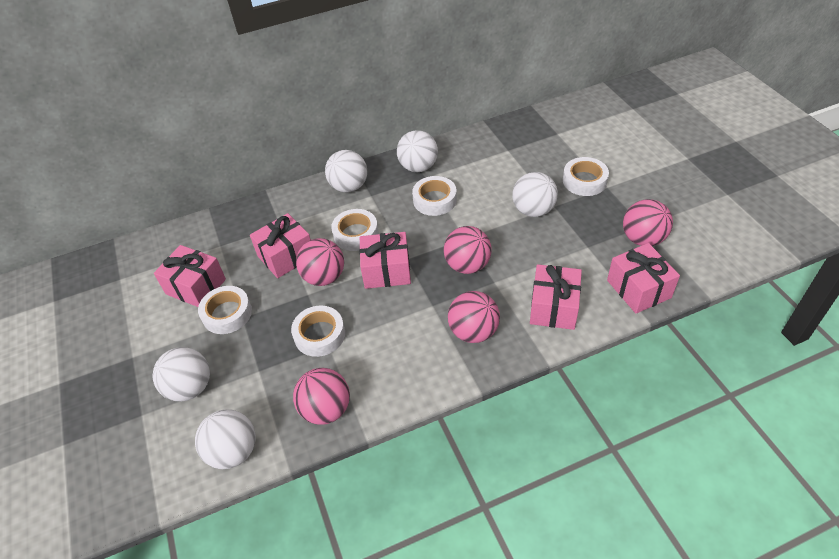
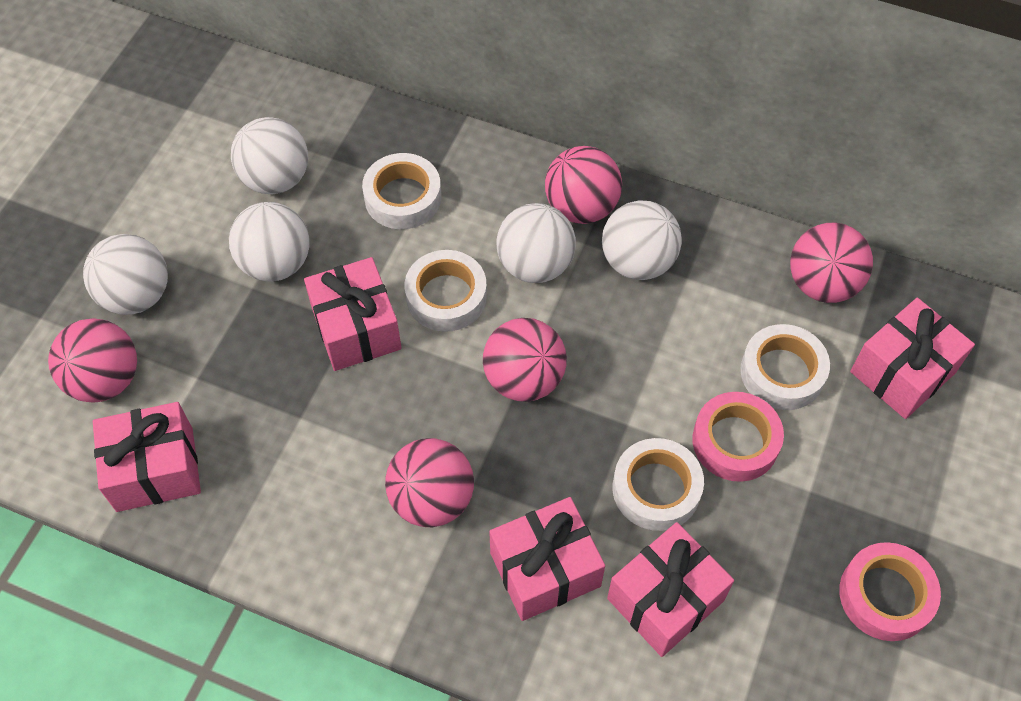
pink tape: none = 0 -> [692,392,784,482] [839,542,941,641] = 2
white tape: [198,286,252,334] [291,306,345,357] [331,209,379,251] [412,176,457,216] [563,157,609,196] = 5 -> [362,153,441,229] [404,250,487,332] [613,438,704,531] [740,324,830,410] = 4

